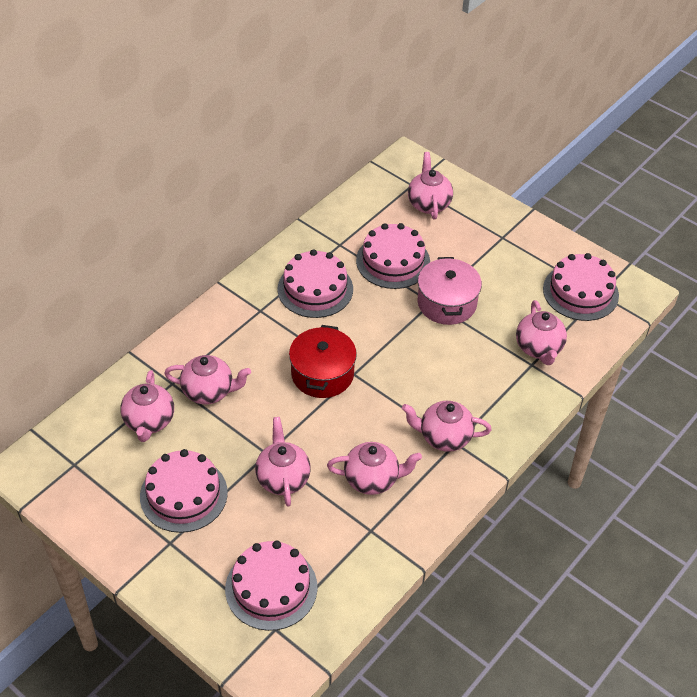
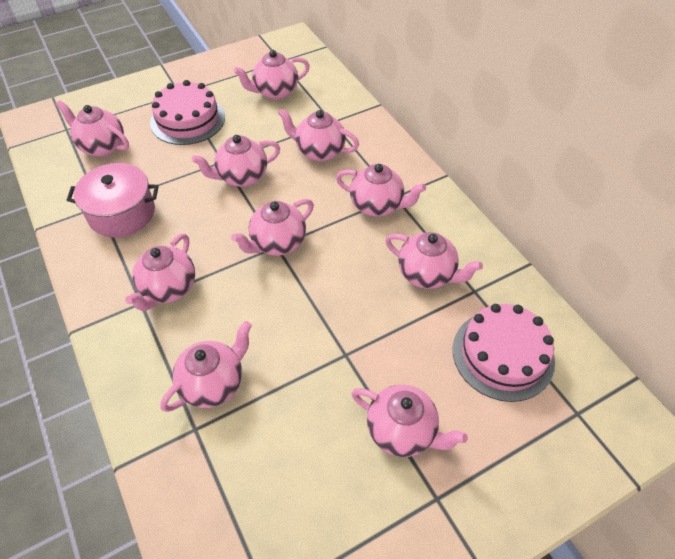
pink cake: [140,449,228,533] [225,541,317,631] [277,249,353,318] [356,223,430,289] [543,253,619,321] = 5 -> [150,80,225,145] [453,304,555,402] = 2
pink teapot: [120,370,174,442] [164,355,251,404] [255,417,311,507] [327,442,422,495] [402,401,492,452] [408,152,453,219] [516,300,567,365] = 7 -> [56,100,129,157] [125,233,195,311] [160,321,252,412] [192,135,280,187] [231,199,314,256] [234,50,310,100] [278,108,359,162] [336,164,426,217] [351,385,468,457] [385,232,483,289] = 10
red pot: [289,325,357,398] = 1 -> none = 0

